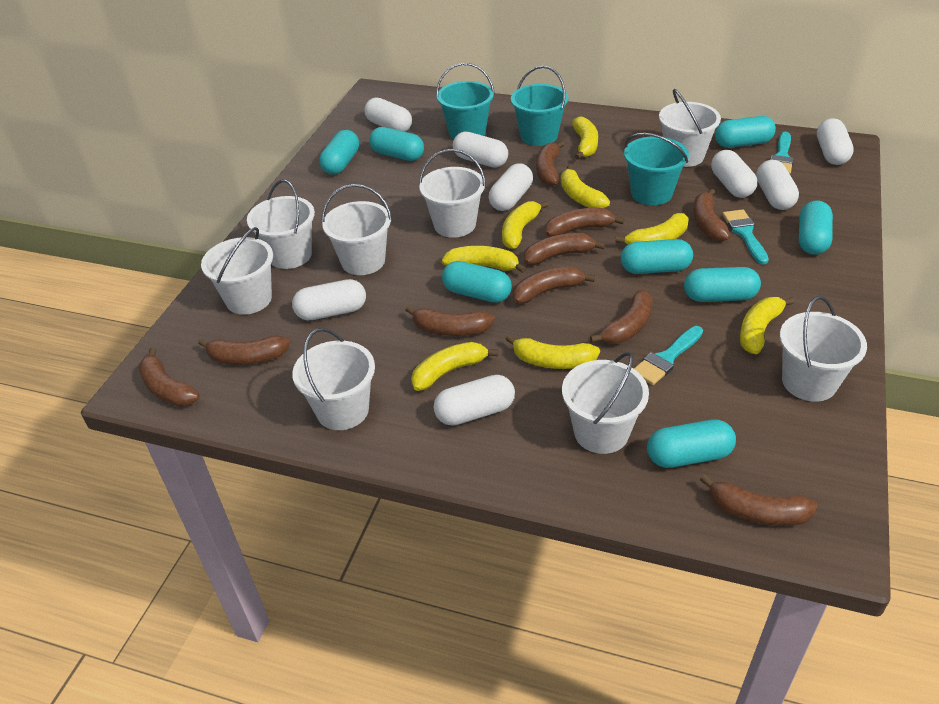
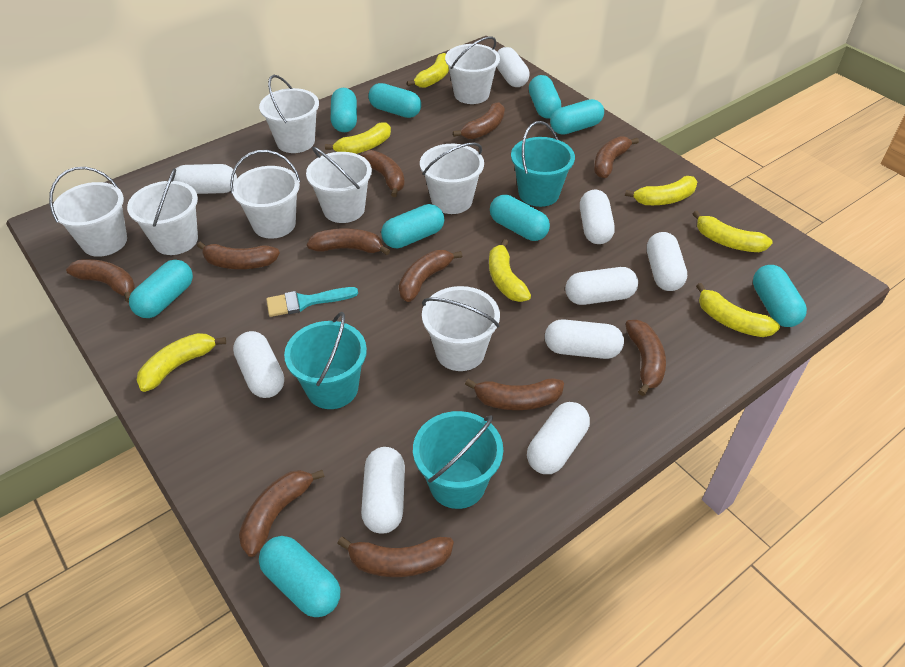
brown banana: [139,348,200,406] [198,335,290,365] [406,306,495,336] [513,267,595,304] [524,233,605,265] [536,141,565,186] [545,208,625,237] [590,290,653,344] [693,189,730,241] [700,475,818,526] = 10 -> [66,259,135,303] [197,242,280,269] [239,470,325,557] [307,228,390,255] [337,537,454,577] [360,150,405,197] [399,250,463,302] [453,102,505,139] [465,378,564,410] [594,136,639,178] [625,320,666,396] = 11
turquoise brush: [634,326,703,385] [722,209,769,265] [770,132,794,174] = 3 -> [266,287,358,317] = 1
turquoise capsule: [319,130,359,175] [369,127,424,161] [442,261,512,303] [621,239,693,274] [647,420,736,468] [684,267,761,302] [715,116,776,148] [799,201,833,255] = 8 -> [129,260,193,318] [259,536,340,617] [331,88,357,132] [368,83,421,118] [381,204,444,249] [490,195,550,241] [529,75,561,119] [550,99,604,135] [753,265,807,327] = 9
white capsule: [292,279,366,320] [364,97,412,132] [434,375,515,426] [453,132,508,168] [489,163,533,211] [711,150,757,198] [756,160,799,210] [817,118,854,165] = 8 -> [174,164,237,194] [233,331,284,398] [361,447,405,534] [496,47,530,87] [527,402,590,474] [545,319,624,359] [565,267,638,305] [580,190,615,244] [647,232,687,291] = 9
yellow banana: [411,342,498,391] [442,246,526,273] [502,201,549,249] [505,334,600,369] [561,165,610,208] [572,116,598,160] [615,213,688,245] [740,297,795,354] = 8 -> [137,333,226,392] [325,122,391,154] [407,53,449,88] [489,239,531,302] [625,176,698,205] [693,211,773,252] [696,283,780,337] = 7

